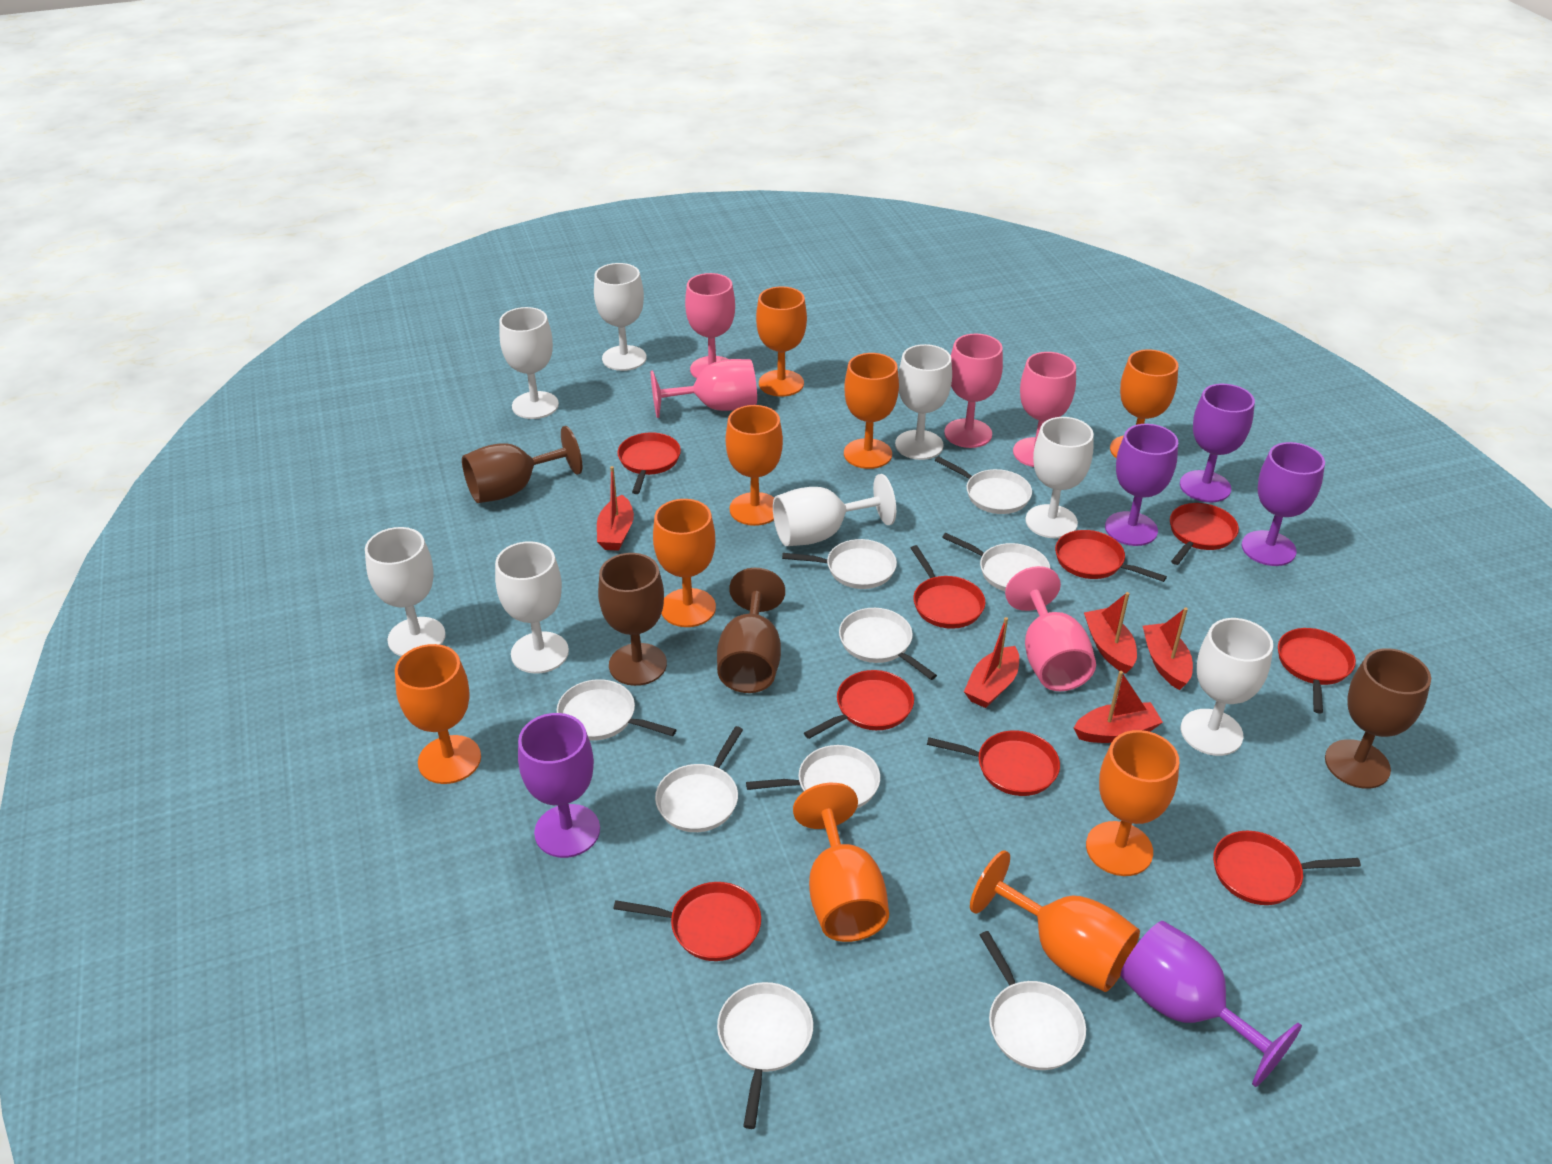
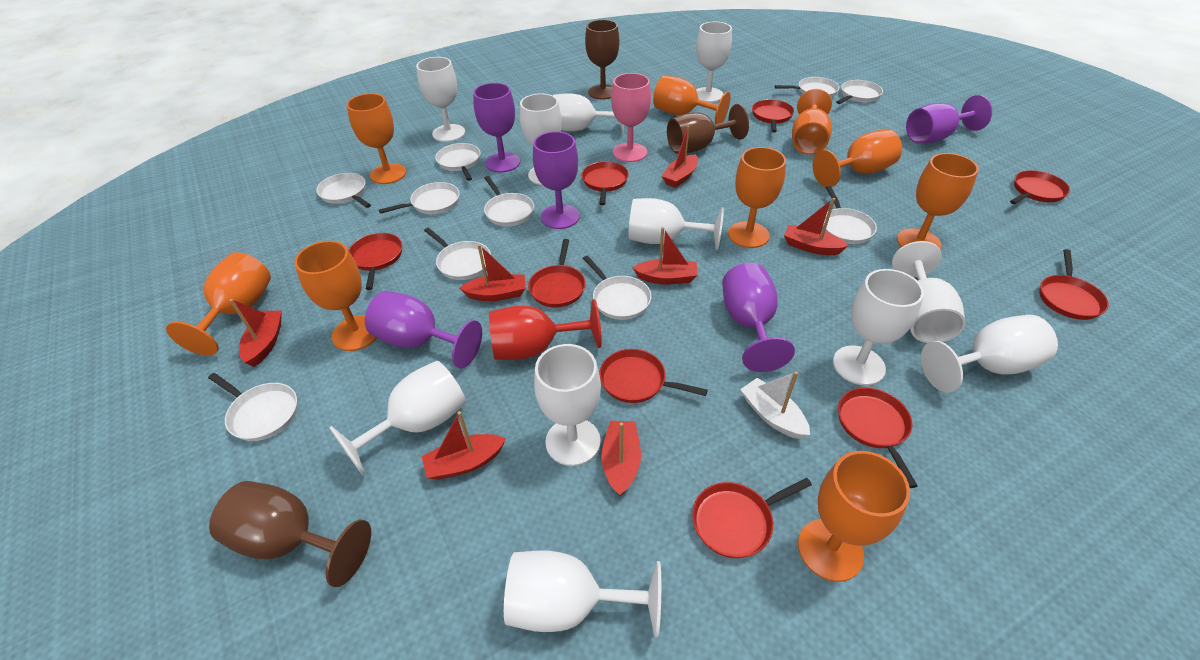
brown goblet: [462,426,582,503] [598,553,667,686] [717,568,785,693] [1325,648,1431,789] = 4 -> [209,481,371,587] [585,20,619,100] [667,104,749,154] = 3
pink goblet: [651,359,757,418] [685,273,735,378] [944,333,1003,448] [1005,566,1096,691] [1013,352,1076,467] = 5 -> [611,73,651,162] = 1
red boat: [597,466,634,551] [964,617,1019,708] [1074,671,1163,743] [1084,592,1137,674] [1143,607,1193,690] = 5 -> [229,299,282,367] [421,411,506,480] [460,244,525,301] [601,421,641,496] [633,227,698,284] [662,126,698,188] [784,198,848,255] = 7
red goblet: none = 0 -> [489,299,602,360] = 1
white boat: none = 0 -> [740,371,810,439] = 1
white goblet: [365,527,446,657] [495,541,569,674] [500,307,559,419] [594,263,647,371] [773,474,896,546] [895,344,952,460] [1025,417,1094,538] [1181,618,1273,756] = 8 -> [329,361,466,475] [416,57,465,142] [504,550,661,637] [520,93,562,185] [534,344,601,466] [553,93,624,133] [628,198,724,250] [696,22,732,103] [833,269,924,385] [892,241,966,343] [921,314,1058,393] = 11
white pan: [557,679,676,741] [655,726,743,832] [717,982,813,1129] [746,745,880,808] [782,539,897,589] [839,608,937,680] [935,456,1032,514] [942,533,1050,591] [980,931,1086,1070] = 9 -> [208,373,297,441] [316,173,371,208] [379,182,460,214] [424,228,491,280] [435,143,481,181] [484,176,534,226] [583,256,651,320] [775,77,839,97] [823,186,877,244] [836,80,883,104] = 10

